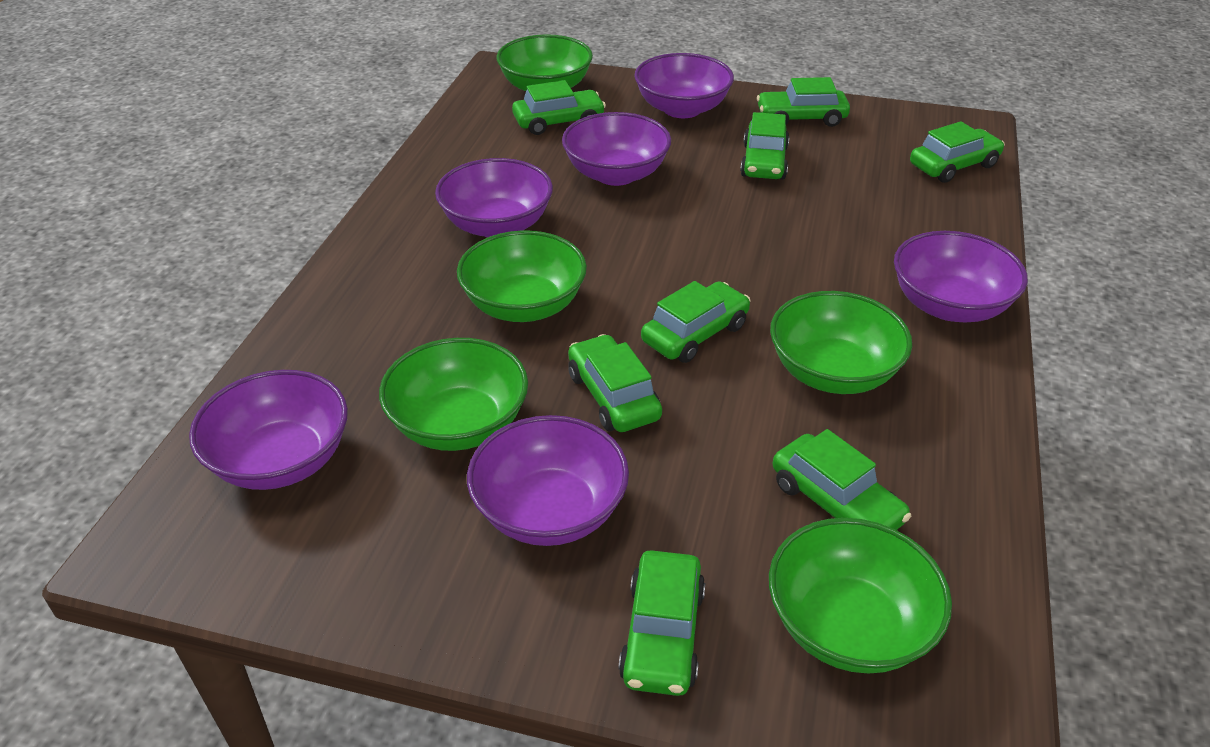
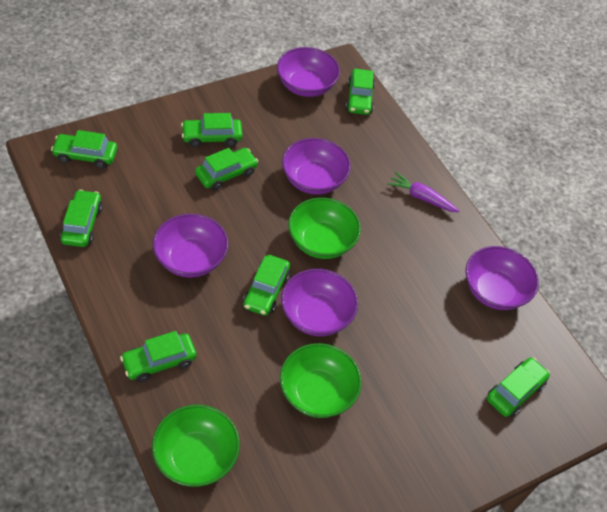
green bowl: [379,338,528,451] [457,230,587,322] [497,34,593,91] [769,518,952,674] [770,291,912,394] = 5 -> [152,405,240,487] [280,343,362,418] [288,198,361,259] = 3
purple bowl: [189,370,348,490] [435,158,553,237] [467,415,629,546] [562,112,671,186] [635,53,734,118] [894,231,1028,322] = 6 -> [153,214,229,278] [277,47,340,97] [281,269,358,336] [282,138,351,195] [465,246,539,310] = 5
purple carrot: none = 0 -> [387,172,459,212] = 1

